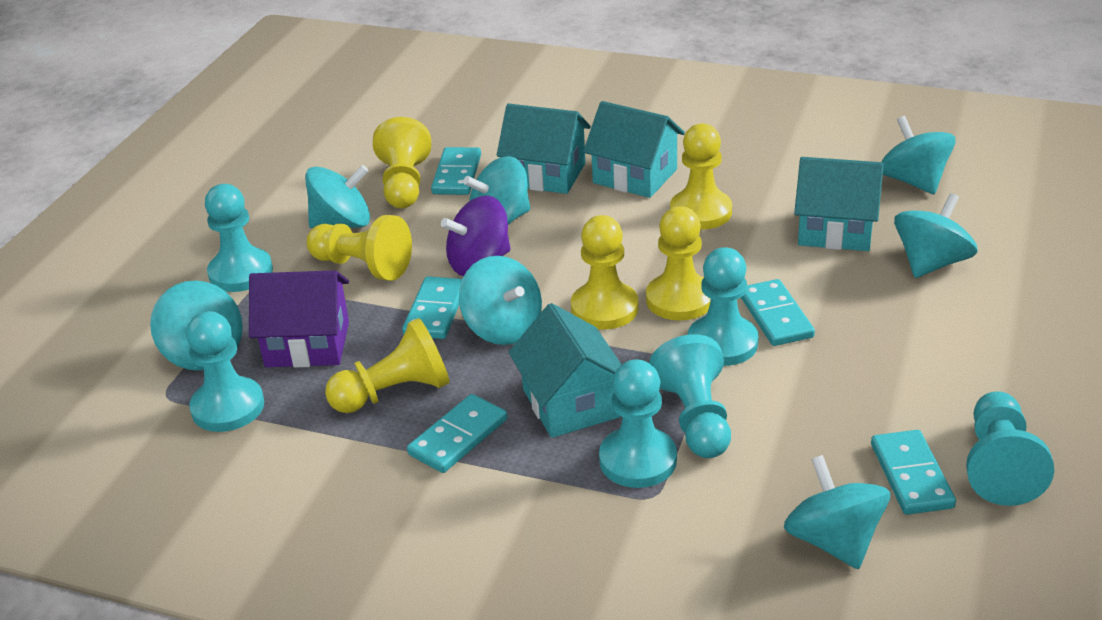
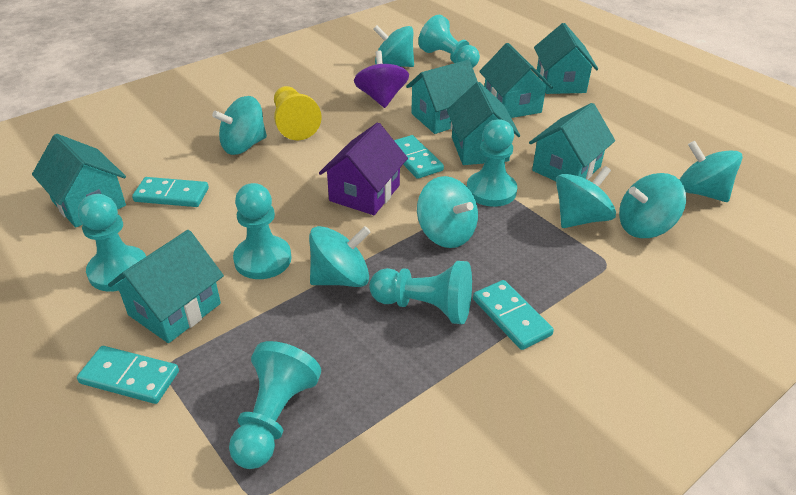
turquoise domino: [402,276,462,339] [407,394,507,473] [431,147,481,195] [741,279,815,346] [871,430,956,515] = 5 -> [77,346,179,404] [132,177,209,207] [394,135,444,179] [473,280,554,350] = 4
turquoise house: [497,104,591,194] [509,303,622,438] [583,101,685,198] [794,157,884,251] = 4 -> [32,134,126,228] [108,230,224,343] [406,60,478,134] [447,82,520,165] [479,43,553,118] [529,103,615,181] [534,23,598,94] = 7
yellow pawn: [306,215,412,281] [325,318,450,413] [373,117,431,208] [571,215,638,329] [646,206,711,321] [670,123,732,230] = 6 -> [274,86,322,140] = 1

